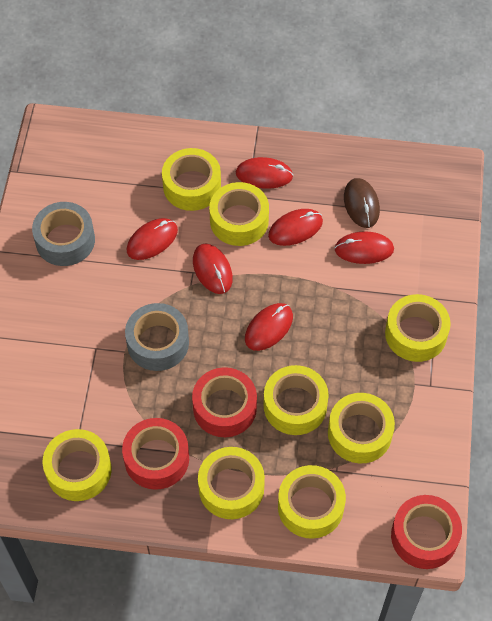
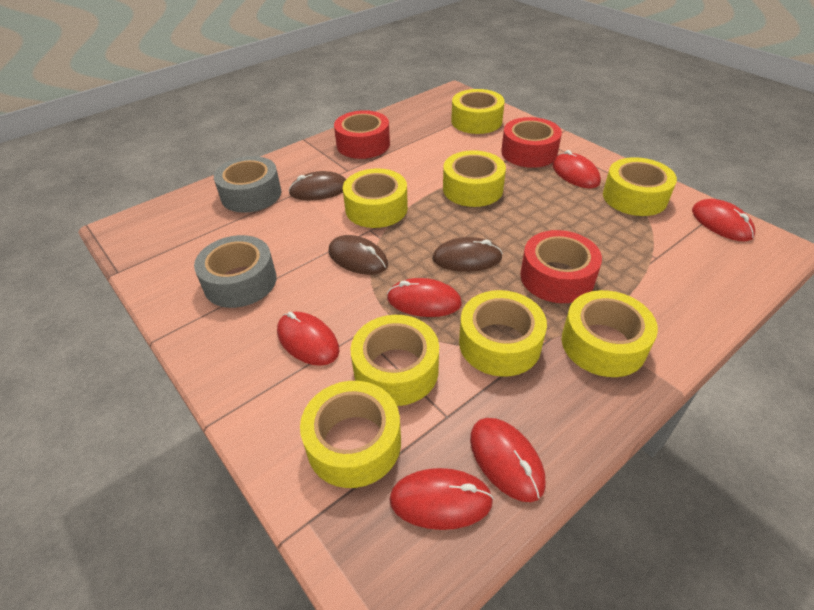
brown mouse: [344,178,380,228] = 1 -> [289,171,346,200] [328,235,388,275] [432,237,503,272] = 3

